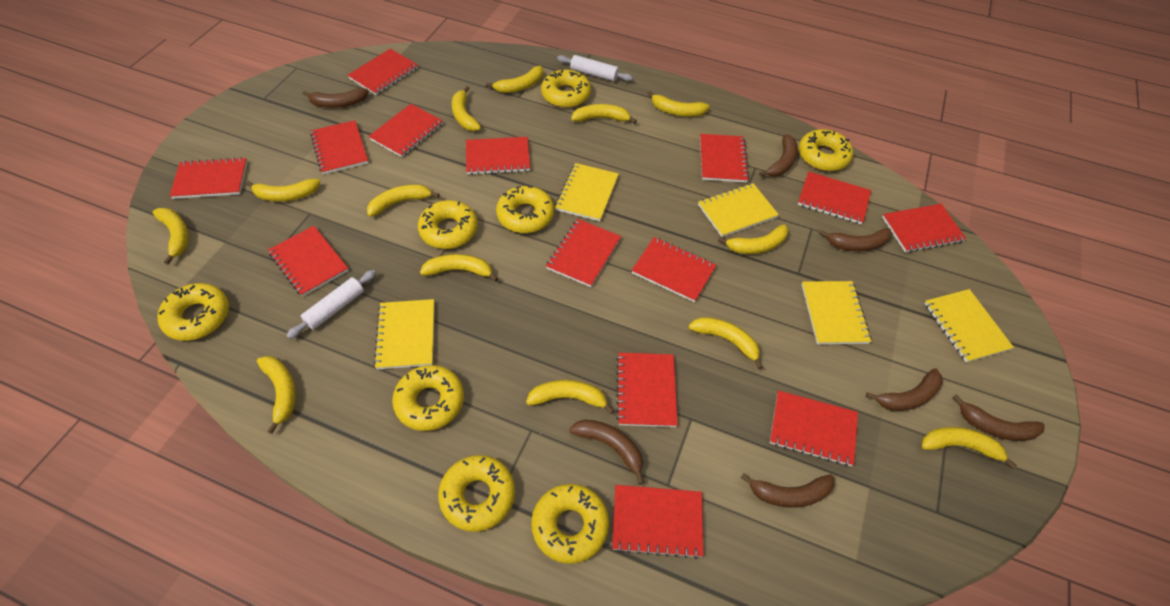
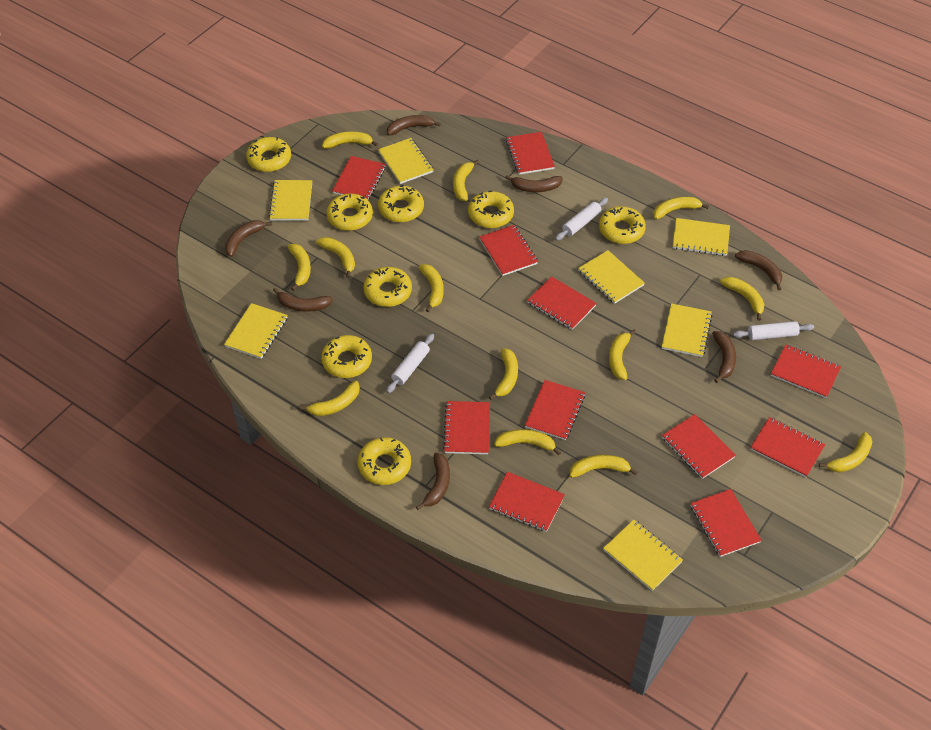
red notebook: [170,157,247,199] [268,226,349,297] [310,120,368,174] [347,49,418,95] [368,104,443,157] [466,137,530,175] [546,219,621,287] [612,485,703,559] [616,353,678,427] [632,237,716,302] [700,134,749,183] [770,390,858,466] [798,171,871,224] [882,204,967,253] = 14 -> [332,156,386,200] [443,401,490,454] [479,225,538,276] [489,472,565,532] [506,132,555,175] [525,380,585,440] [527,276,597,330] [662,414,736,479] [691,489,762,557] [750,417,825,477] [771,344,841,398] = 11
white rolling pin: [286,270,376,339] [557,55,633,81] = 2 -> [386,334,434,393] [555,198,608,241] [733,321,814,340] = 3
yellow notebook: [374,299,434,370] [555,163,619,221] [698,183,779,237] [802,281,871,344] [924,289,1014,363] = 5 -> [224,303,288,359] [269,180,312,221] [378,138,434,184] [578,250,645,304] [603,520,683,591] [662,303,712,357] [673,218,730,256] = 7

